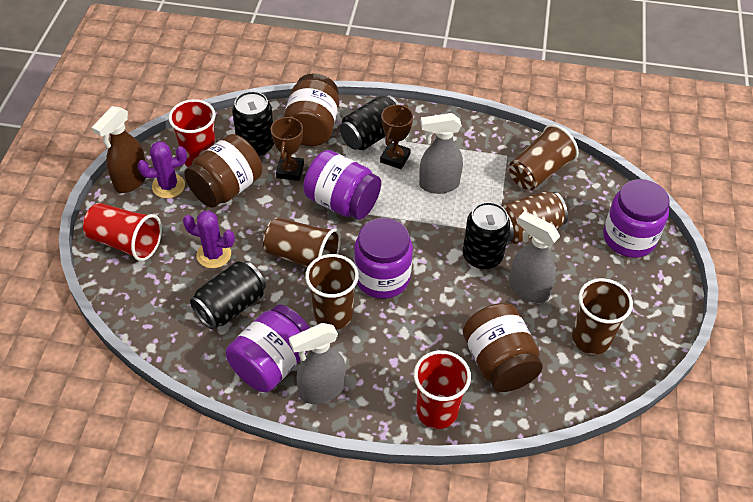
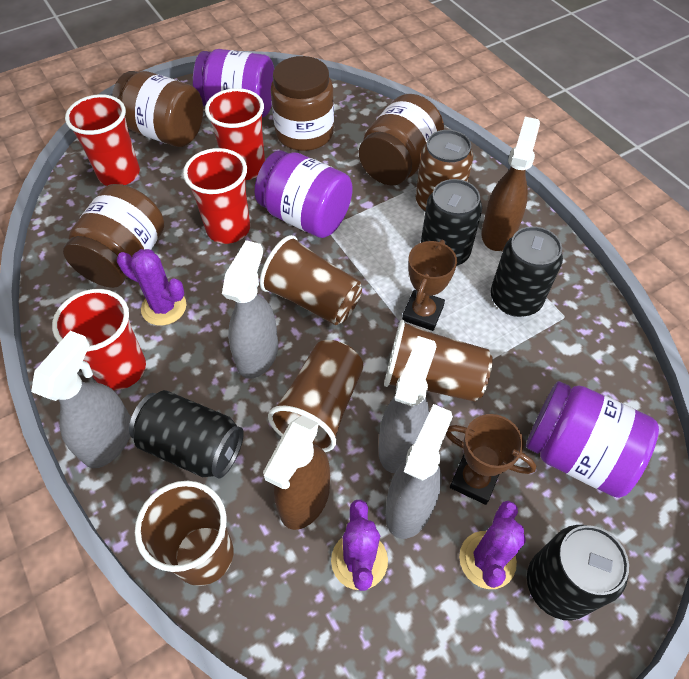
brown jar: [184,134,262,208] [284,73,339,146] [463,303,543,392] = 3 -> [63,184,165,288] [112,71,203,147] [270,56,334,151] [359,94,444,185] = 4
brown spray bottle: [92,106,146,193] = 1 -> [263,416,330,530] [481,117,540,251] = 2
grey spray bottle: [289,323,346,404] [419,113,463,194] [509,211,560,303] = 3 -> [31,331,131,468] [222,240,278,379] [379,336,437,473] [385,404,453,539] = 4
purple cactus: [138,141,187,198] [183,211,235,268] = 2 -> [117,249,186,326] [331,500,388,591] [459,501,526,589] = 3
purple jar: [226,304,310,392] [303,150,381,220] [354,218,413,299] [603,179,670,258] = 4 -> [193,49,274,117] [254,150,353,238] [526,381,659,498] = 3
red cup: [83,203,162,261] [169,99,216,167] [414,350,471,429] = 3 -> [52,289,146,390] [65,94,140,186] [183,148,250,244] [205,88,265,180] = 4

